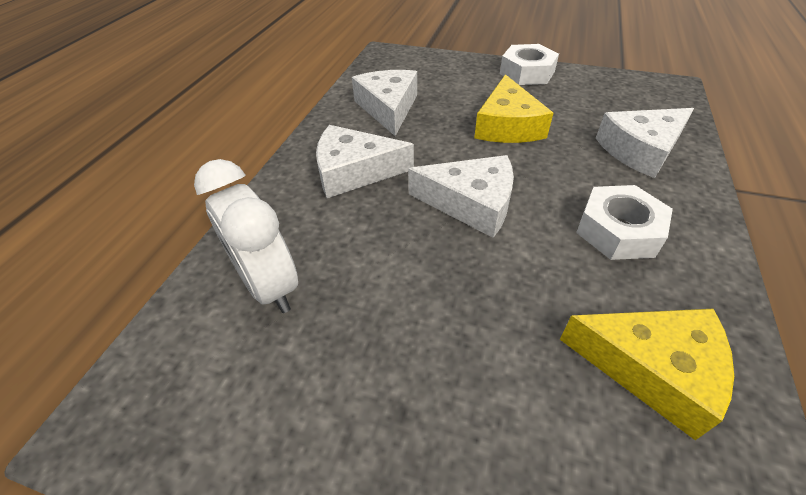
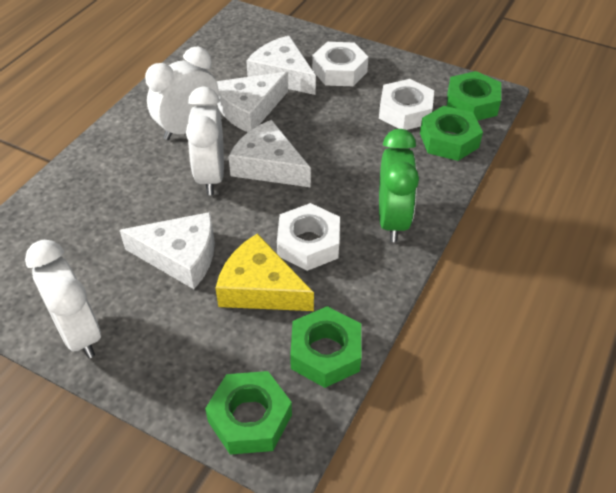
green clock: none = 0 -> [379,129,419,242] = 1
green nut: none = 0 -> [205,371,292,455] [290,306,361,388] [420,106,483,161] [447,71,501,121] = 4
white clock: [194,159,298,313] = 1 -> [25,240,101,358] [145,47,219,140] [186,87,224,195] = 3
white nut: [500,44,559,85] [576,185,673,260] = 2 -> [277,203,340,271] [312,42,369,86] [379,79,434,130] = 3
yellow cheese: [474,74,553,143] [560,309,734,440] = 2 -> [216,233,314,311] = 1

